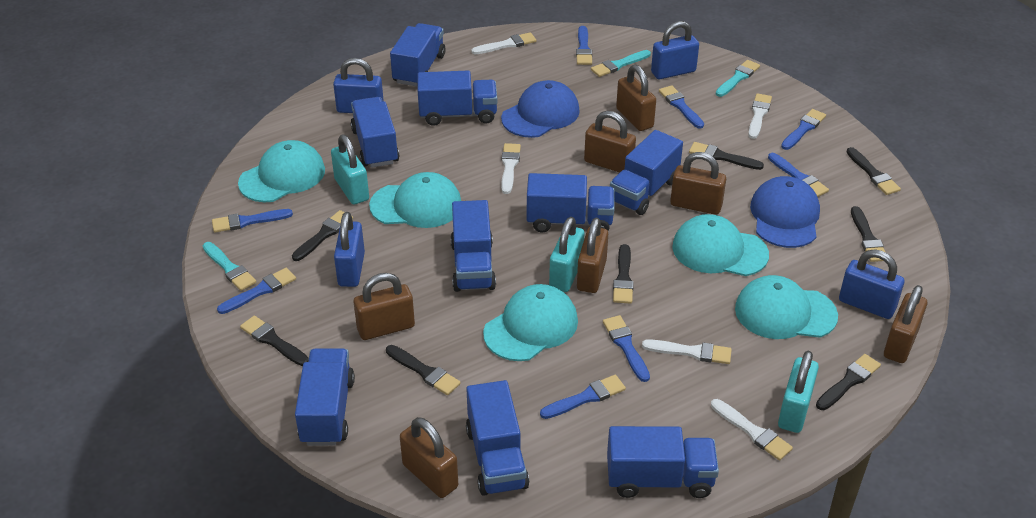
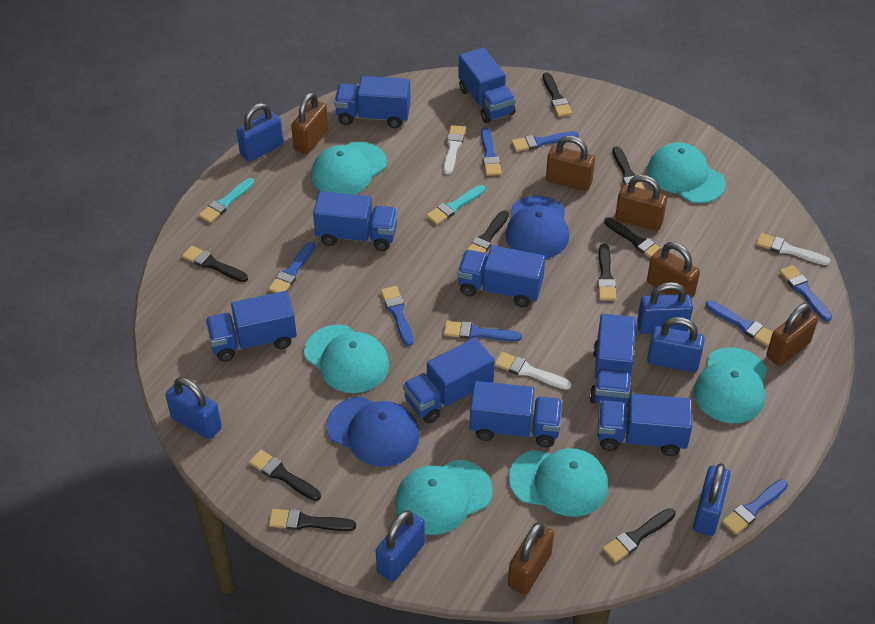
black brush: [240,316,309,366] [292,210,353,261] [386,345,461,395] [613,244,634,304] [689,142,764,170] [816,354,881,410] [847,147,901,195] [851,206,885,262] = 8 -> [182,246,248,282] [249,450,321,501] [269,509,356,531] [467,210,509,253] [543,72,572,117] [597,244,616,300] [603,508,675,562] [604,217,660,258] [612,146,644,189] = 9
blue padlock: [333,58,384,113] [334,212,365,287] [651,21,699,79] [839,249,904,319] = 4 -> [165,377,222,439] [236,103,283,162] [376,510,425,581] [637,282,693,334] [647,317,705,372] [693,463,730,536] = 6
brown padlock: [354,273,415,340] [400,417,458,498] [577,218,608,293] [584,111,636,173] [616,65,656,131] [670,152,726,215] [884,285,927,363] = 7 -> [291,92,328,154] [508,522,554,595] [546,136,595,191] [615,175,667,231] [647,242,700,299] [766,303,818,366] = 6
turquoise brush: [203,242,256,291] [591,50,651,77] [716,60,760,97] = 3 -> [199,178,254,223] [426,185,485,225] = 2
turquoise cap: [238,140,325,202] [369,172,461,228] [483,284,578,361] [672,214,769,276] [735,275,838,339] = 5 -> [304,325,389,393] [311,142,387,194] [395,459,492,535] [509,448,608,517] [647,142,726,203] [694,347,767,423] = 6
turquoise padlock: [331,134,369,205] [549,217,584,292] [778,351,819,433] = 3 -> none = 0
white brush: [471,32,536,54] [501,143,521,194] [642,339,732,364] [711,399,793,461] [748,93,772,139] = 5 -> [443,125,466,175] [495,352,571,390] [756,233,830,265] = 3

